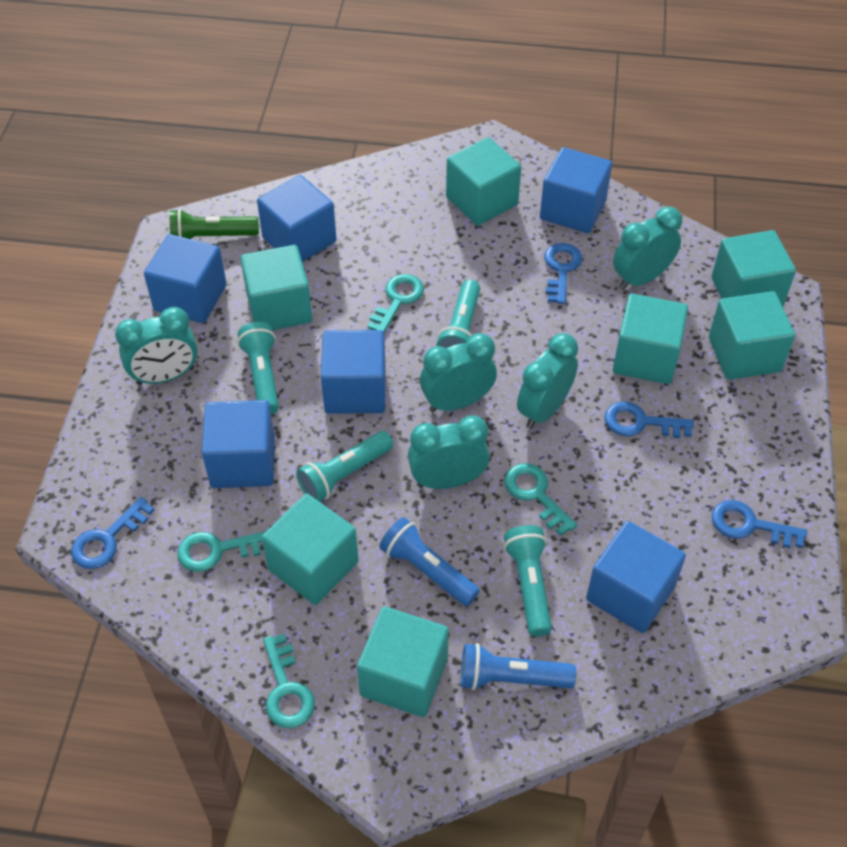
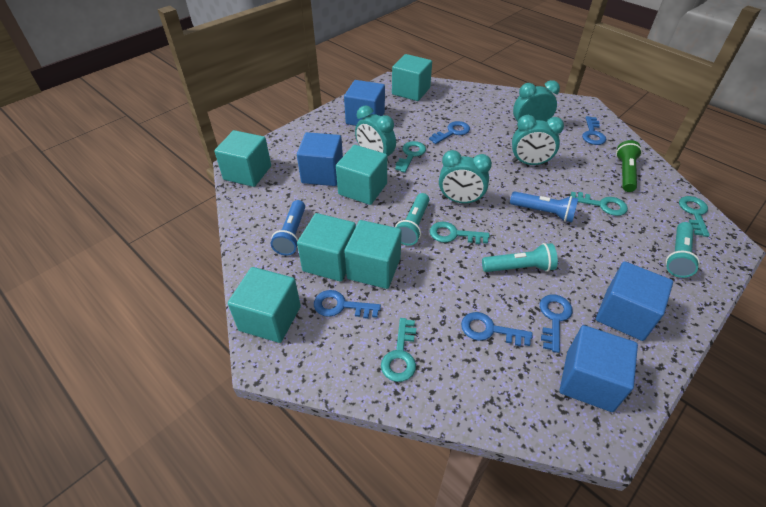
blue cube: [144,234,227,323] [202,400,275,488] [257,175,336,262] [321,330,386,414] [540,147,612,233] [586,521,686,633] = 6 -> [297,132,343,186] [344,80,385,126] [560,325,638,412] [596,261,673,341] = 4
blue key: [71,497,154,569] [544,243,582,304] [604,401,694,438] [712,500,807,548] = 4 -> [314,290,381,319] [429,121,470,144] [461,312,532,346] [540,294,573,353] [582,116,606,145] = 5
turquoise clock: [115,307,198,385] [408,416,490,489] [420,333,497,412] [517,333,578,429] [613,207,682,290] = 5 -> [355,105,396,164] [439,150,492,204] [512,115,564,165] [513,80,560,130] = 4
turquoise cube: [240,245,312,330] [262,494,359,605] [357,607,449,717] [446,137,521,226] [613,294,688,384] [709,291,795,380] [711,230,796,307] = 7 -> [214,130,271,187] [228,267,301,343] [297,213,356,282] [336,145,387,205] [344,220,402,289] [392,54,432,101] = 6
turquoise flashlight: [237,322,279,415] [296,431,393,502] [437,280,480,348] [504,525,552,636] = 4 -> [395,193,429,246] [482,243,558,272] [666,222,700,278] = 3
turquoise key: [177,531,266,572] [263,634,315,728] [368,274,424,333] [504,463,577,536] = 4 -> [381,318,416,382] [395,141,426,173] [430,222,489,244] [569,192,628,216] [679,196,710,237] = 5

